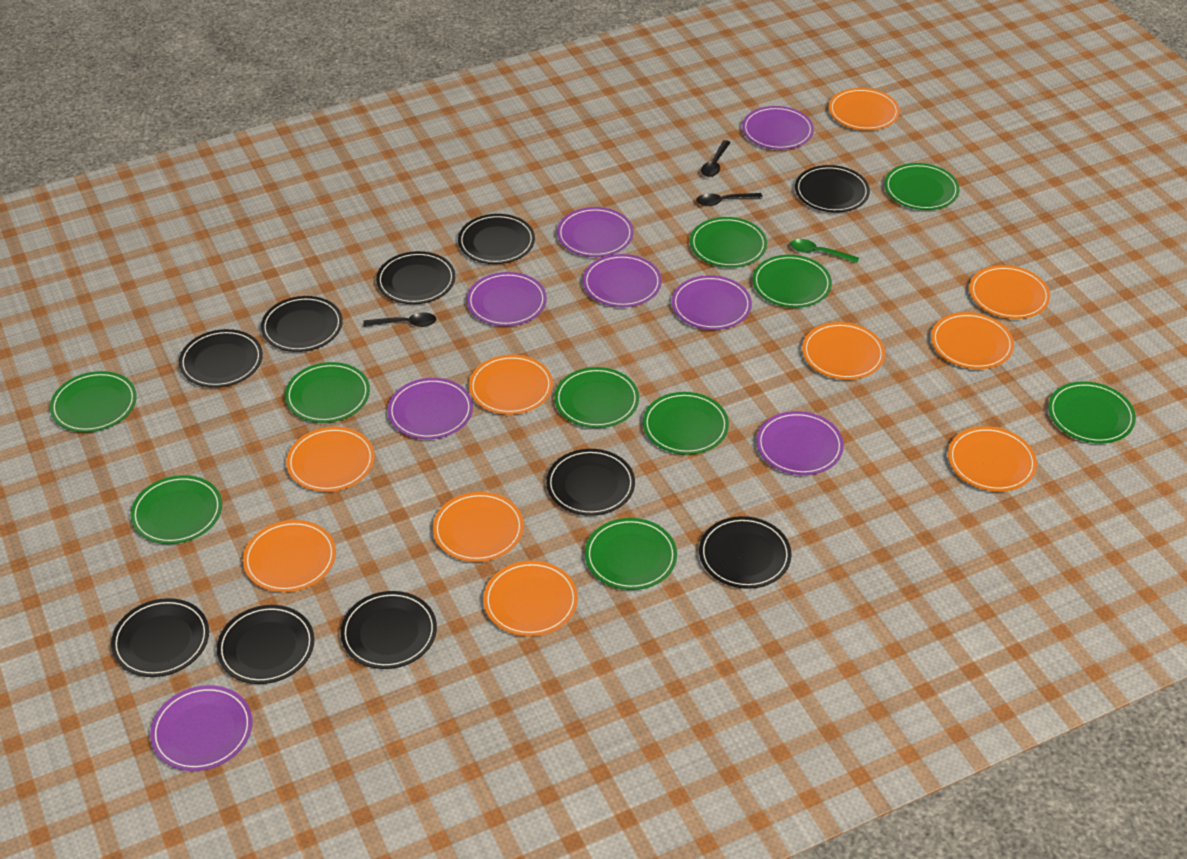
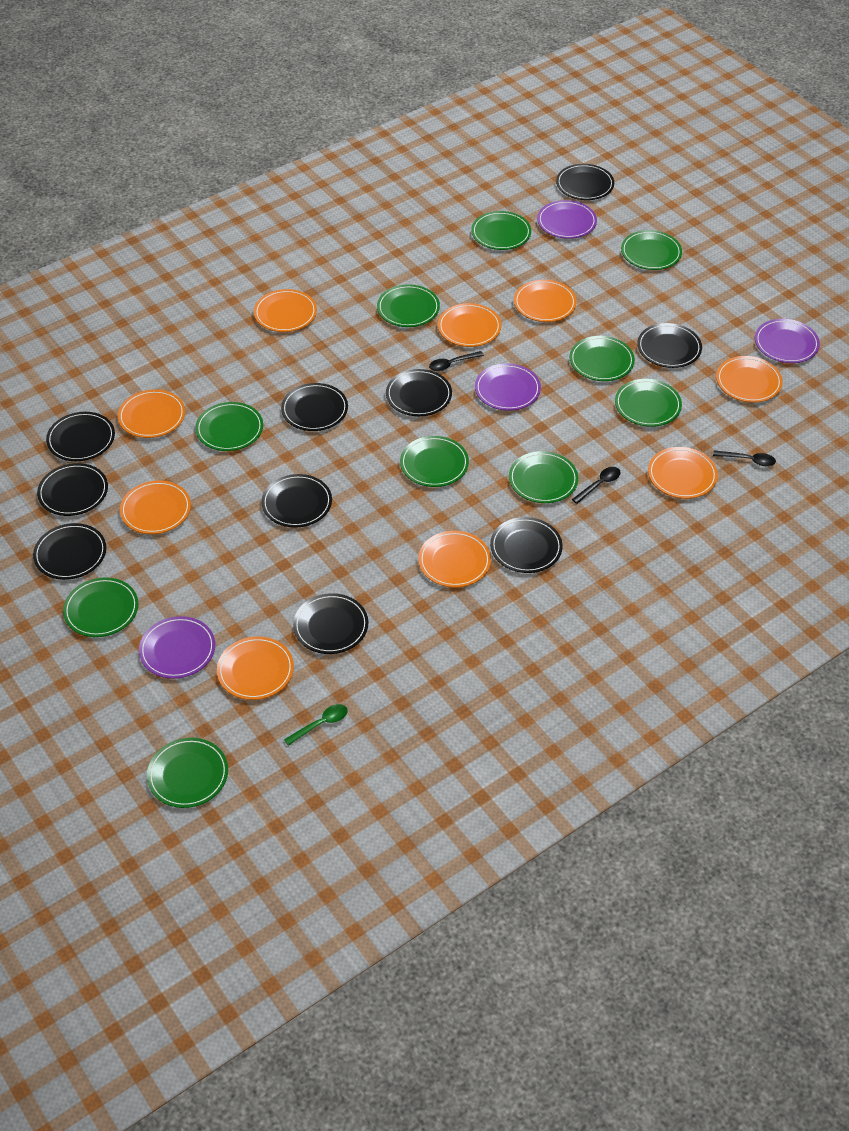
orange plate: [243,520,336,592] [286,427,375,492] [433,492,524,562] [469,355,553,415] [483,561,578,636] [802,322,885,380] [829,88,900,130] [931,312,1014,369] [948,426,1037,492] [969,265,1050,319] = 10 -> [118,390,185,438] [120,480,191,534] [217,636,294,700] [254,289,317,332] [418,531,491,588] [438,303,501,347] [514,280,577,322] [648,447,718,499] [716,356,783,403] = 9
purple plate: [150,685,252,771] [388,378,473,439] [467,272,547,326] [557,207,633,257] [583,254,662,307] [672,275,752,330] [742,106,814,150] [756,411,844,475] = 8 -> [139,616,215,679] [475,363,541,411] [537,200,597,239] [755,319,820,363] = 4

